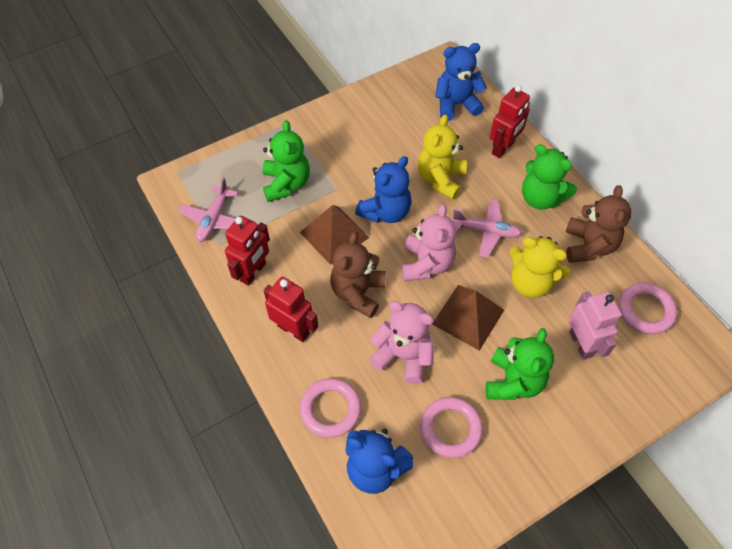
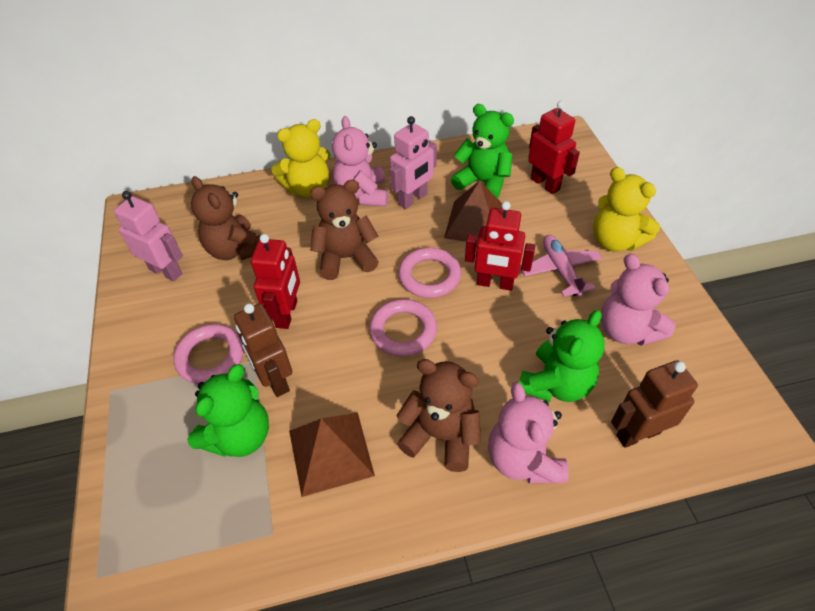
blue teddy bear: [346,428,413,494] [355,156,412,223] [435,43,487,121] = 3 -> none = 0
brown robot: none = 0 -> [234,303,292,397] [611,360,698,448] = 2
brown teddy bear: [330,231,386,318] [566,185,631,263] = 2 -> [191,176,261,260] [310,180,379,280] [396,359,481,472] = 3
pink plane: [179,178,238,242] [452,199,522,258] = 2 -> [521,235,602,297] = 1
pink robot: [569,292,622,360] = 1 -> [114,191,183,281] [390,116,437,209] = 2
pink teddy bear: [369,301,434,384] [402,204,456,281] = 2 -> [332,116,388,206] [488,382,569,483] [601,254,676,346] = 3

